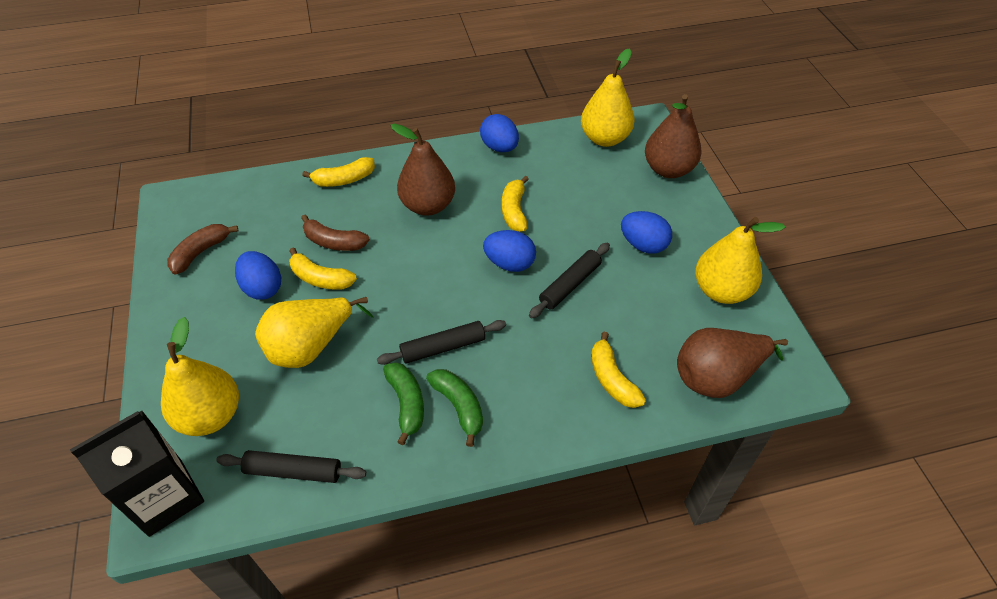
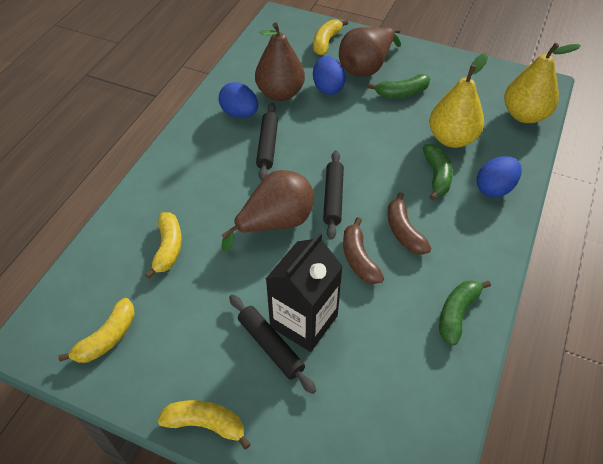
blue egg: [235,251,281,300] [480,114,519,152] [483,230,536,272] [621,211,672,254] = 4 -> [219,82,258,118] [313,56,346,95] [477,156,522,198] = 3
green banana: [383,362,424,445] [426,369,483,447] = 2 -> [368,74,430,98] [423,144,453,200] [439,280,491,346] = 3
yellow pear: [161,317,239,436] [255,297,374,368] [581,48,635,147] [695,217,785,304] = 4 -> [429,53,488,148] [504,43,581,123] = 2

